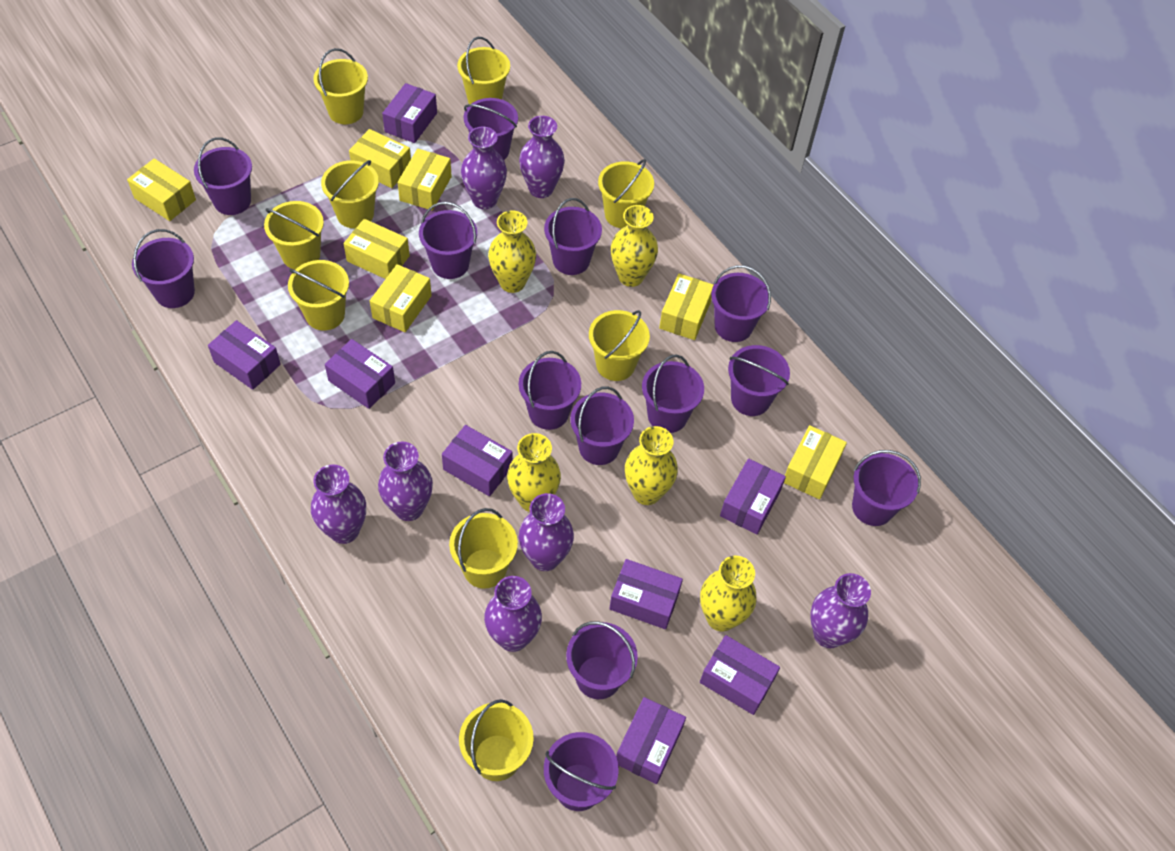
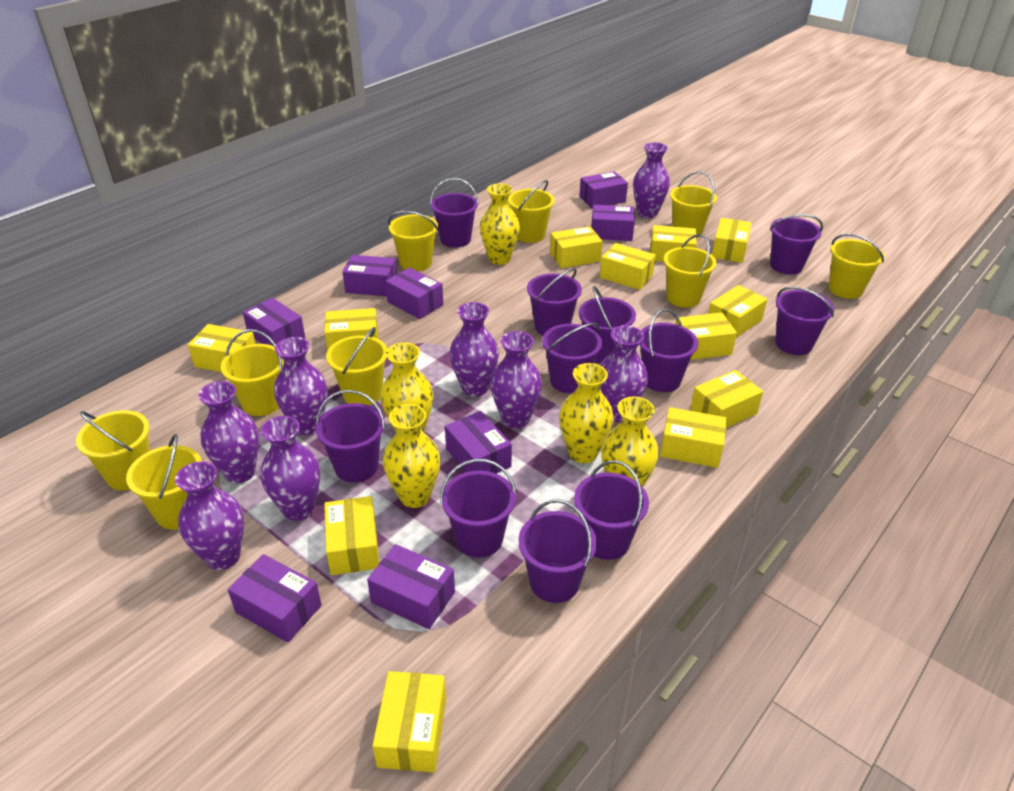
purple bucket: [132,229,195,308] [194,137,252,215] [419,202,477,279] [464,98,518,160] [519,351,581,430] [544,198,602,275] [544,732,619,811] [566,621,638,699] [570,386,634,465] [642,355,704,433] [711,265,771,342] [728,345,790,416] [852,450,921,526] = 13 -> [316,390,385,482] [430,178,479,248] [440,459,516,558] [518,499,597,603] [527,268,582,335] [542,323,602,393] [574,460,649,560] [579,286,636,363] [639,309,698,392] [770,214,823,274] [775,287,834,355] = 11
purple vase: [311,464,366,544] [378,441,433,521] [461,127,507,209] [484,576,542,652] [519,116,565,198] [519,493,574,571] [810,573,871,648] = 7 -> [175,461,244,570] [199,381,259,483] [260,416,320,521] [274,337,327,435] [450,302,499,397] [491,331,542,428] [600,325,648,422] [633,142,670,218] = 8
yellow box: [127,158,196,221] [344,219,410,279] [349,129,411,188] [370,264,432,332] [398,149,452,210] [659,274,714,340] [784,425,847,499] = 7 -> [188,324,256,372] [324,496,379,575] [325,308,379,350] [373,671,446,772] [550,226,603,268] [600,243,656,290] [650,225,697,262] [660,407,727,468] [675,312,737,360] [690,370,763,428] [708,285,767,338] [712,218,752,263] = 12

